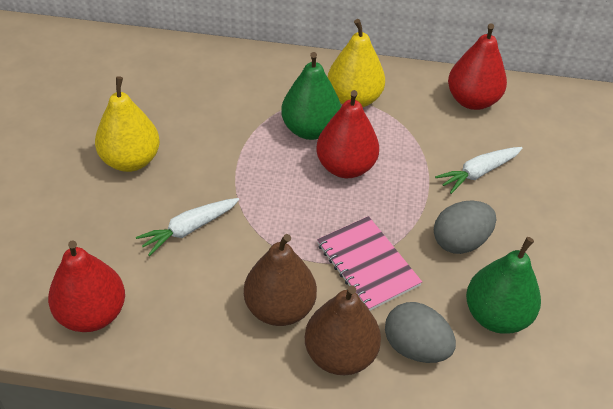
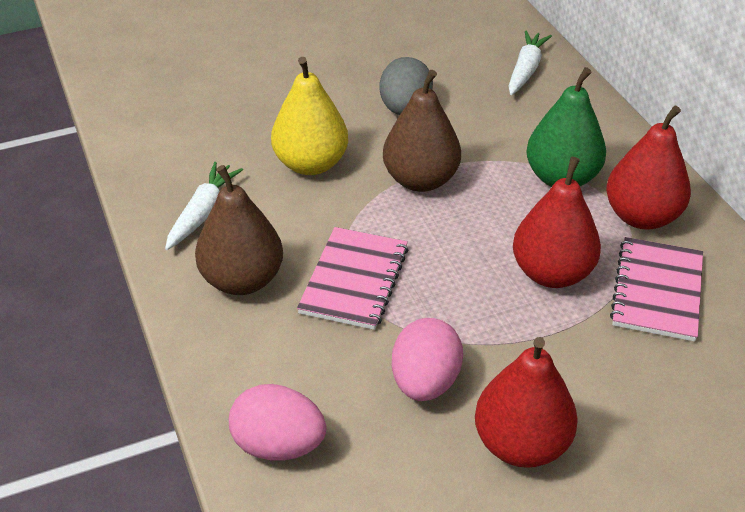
green pear: [281,52,341,140] [466,237,541,334] = 2 -> [526,67,606,187] = 1
grey egg: [385,302,456,363] [434,200,496,254] = 2 -> [380,57,433,115] = 1
pink egg: none = 0 -> [229,384,326,461] [392,318,463,401] = 2
pink notebook: [317,216,422,311] = 1 -> [297,227,408,330] [610,237,703,342] = 2
yellow pear: [95,76,160,172] [328,19,385,107] = 2 -> [271,57,348,175] = 1

